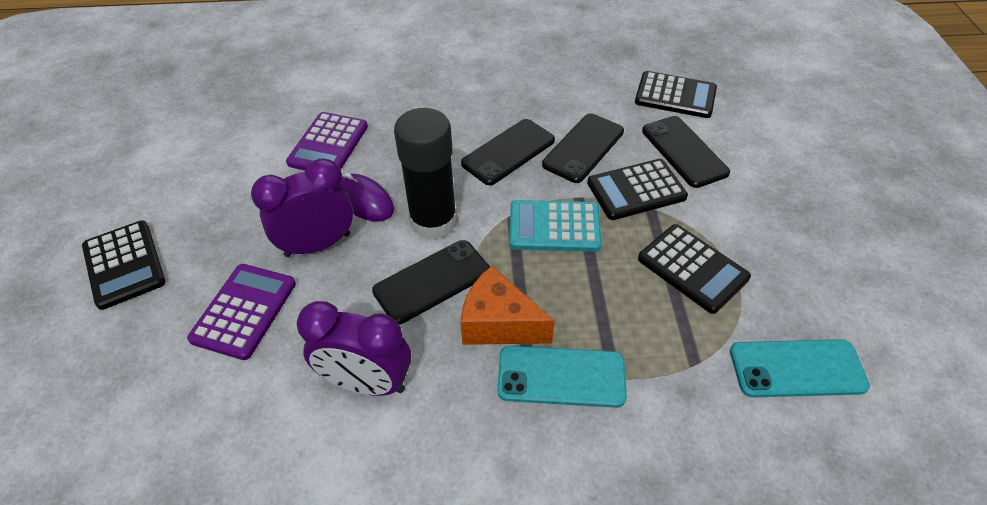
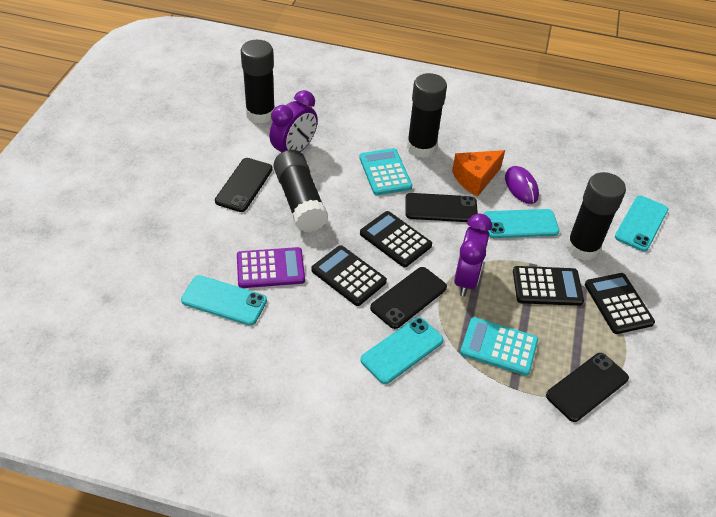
black glue stick: [394,108,457,240] = 1 -> [241,40,275,124] [274,150,328,232] [407,73,447,158] [566,172,626,261] = 4
purple calculator: [187,264,296,360] [286,112,368,170] = 2 -> [237,247,305,288] = 1
turquoise calculator: [509,200,602,252] = 1 -> [359,148,412,195] [460,317,538,376] = 2
turquoise phone: [497,346,627,408] [730,339,870,398] = 2 -> [181,275,267,326] [360,317,444,384] [484,209,560,238] [615,196,668,252] = 4

